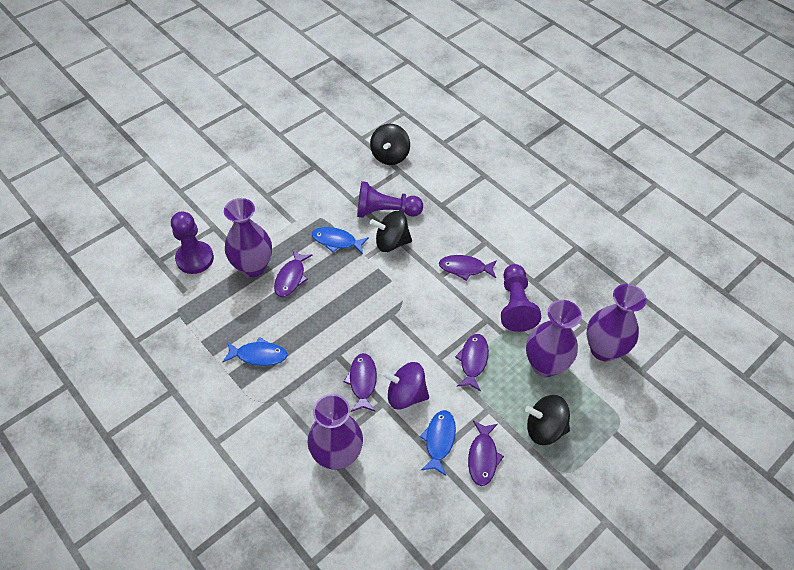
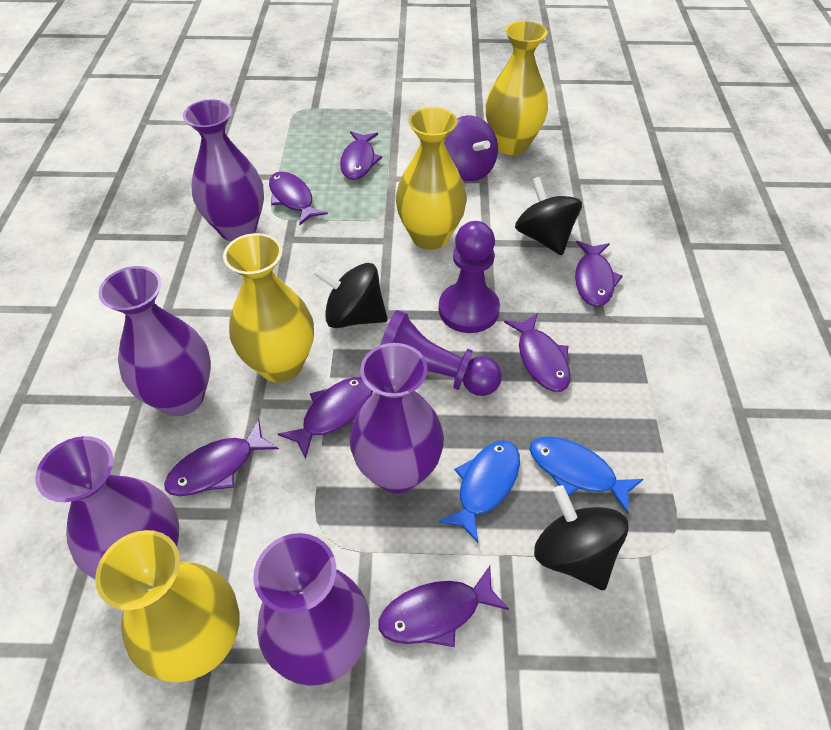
blue fish: [223,337,288,366] [312,227,369,254] [420,410,456,476] = 3 -> [438,440,520,543] [529,437,643,514] = 2
purple fish: [274,249,312,297] [344,353,377,412] [439,255,497,281] [455,334,489,391] [468,421,504,486] = 5 -> [164,420,279,496] [269,171,328,226] [278,377,373,459] [340,131,382,180] [378,566,509,647] [504,313,570,392] [575,241,623,307] = 7
purple pawn: [171,212,214,274] [357,181,423,218] [501,264,541,332] = 3 -> [380,310,502,396] [439,221,500,333] = 2
purple vase: [224,198,272,277] [307,394,363,470] [526,300,582,377] [587,284,647,361] = 4 -> [35,436,179,579] [98,266,211,416] [183,99,264,241] [253,533,370,686] [349,343,444,494] = 5
yellow vase: none = 0 -> [95,530,239,683] [223,233,314,383] [396,107,467,250] [486,21,548,155] = 4

